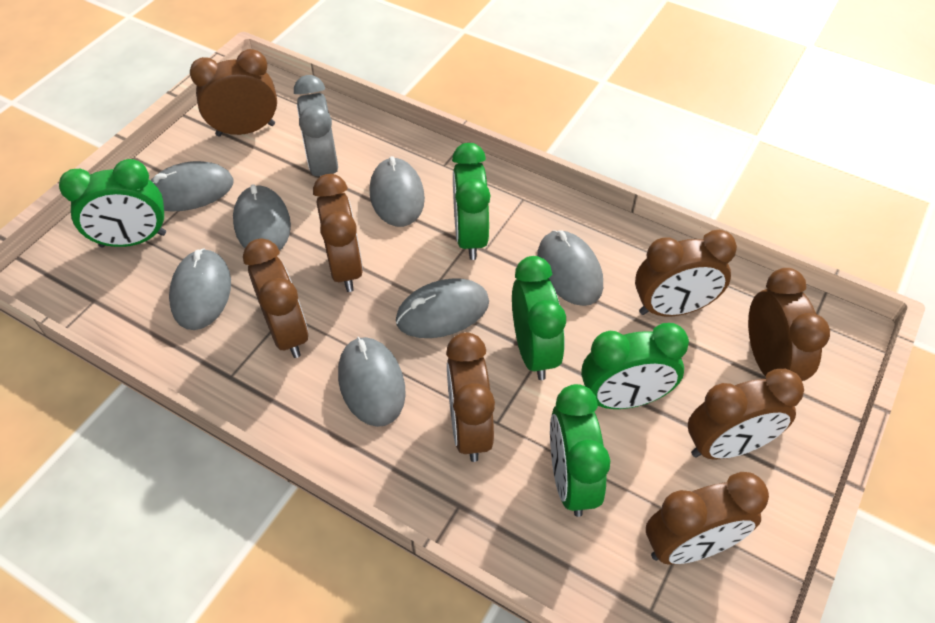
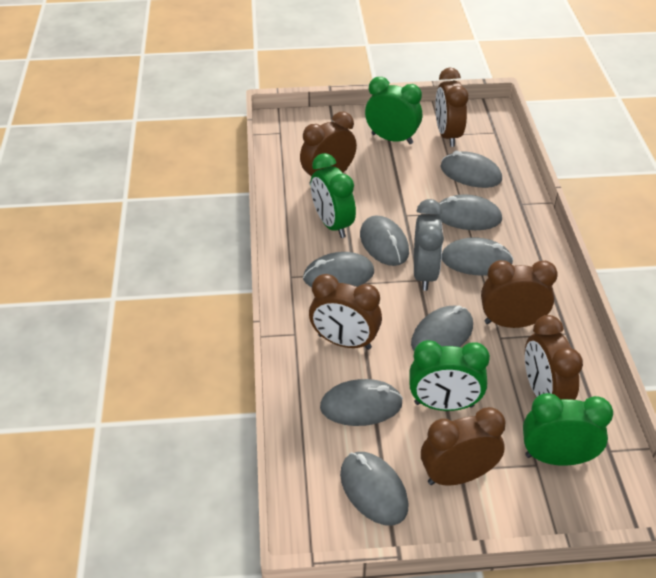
brown clock: [190,49,277,136] [243,238,308,358] [313,174,363,292] [446,332,495,462] [635,230,737,317] [646,472,769,564] [688,369,804,459] [748,268,830,381] = 8 -> [300,112,357,185] [309,274,382,350] [421,407,506,486] [435,68,468,147] [481,260,558,328] [525,315,583,400] = 6
green clock: [59,159,166,247] [452,143,490,260] [512,256,566,380] [550,384,610,517] [581,323,689,409] = 5 -> [311,153,356,238] [365,77,422,144] [409,340,490,411] [523,393,613,466] = 4
grey mouse: [150,161,234,212] [169,249,231,330] [233,184,291,251] [338,337,406,427] [370,156,425,227] [396,278,489,338] [537,230,603,306] = 7 -> [303,252,374,287] [320,379,403,426] [340,452,409,526] [360,215,409,266] [411,305,473,351] [435,194,502,230] [440,151,502,188] [441,237,514,276] = 8

